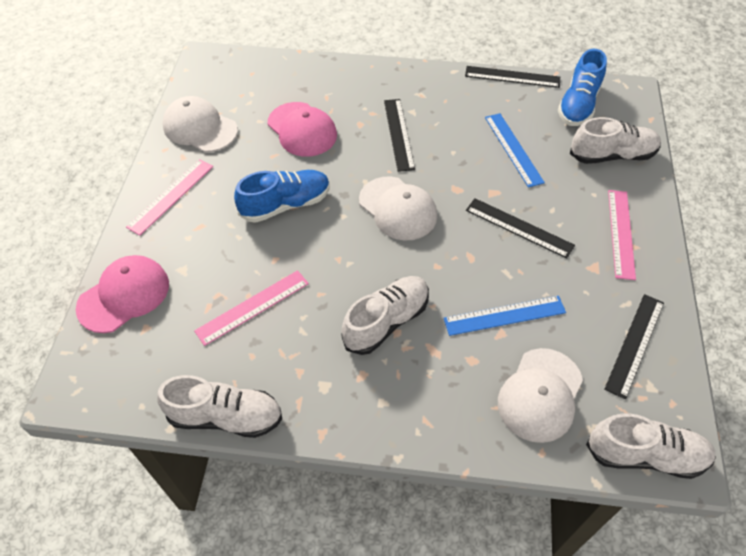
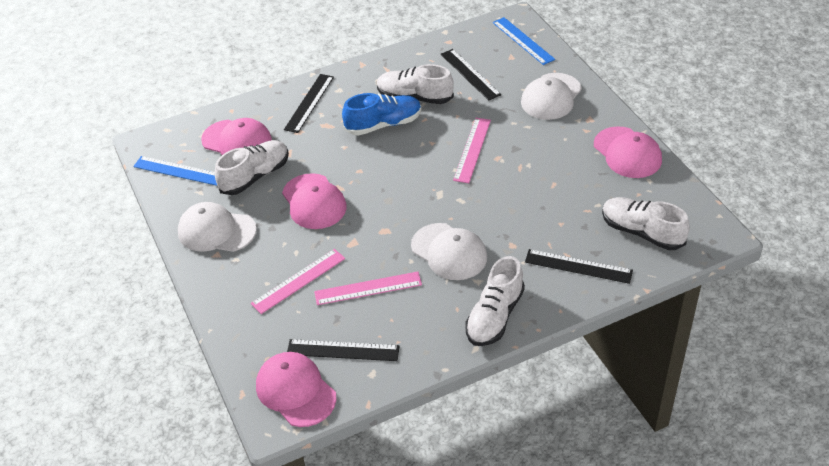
blue shoe: [234,170,330,223] [558,49,607,126] = 2 -> [342,93,422,136] = 1
pink cap: [76,255,169,333] [267,102,337,157] = 2 -> [201,118,272,155] [256,352,336,427] [282,173,347,229] [594,126,662,178] = 4

